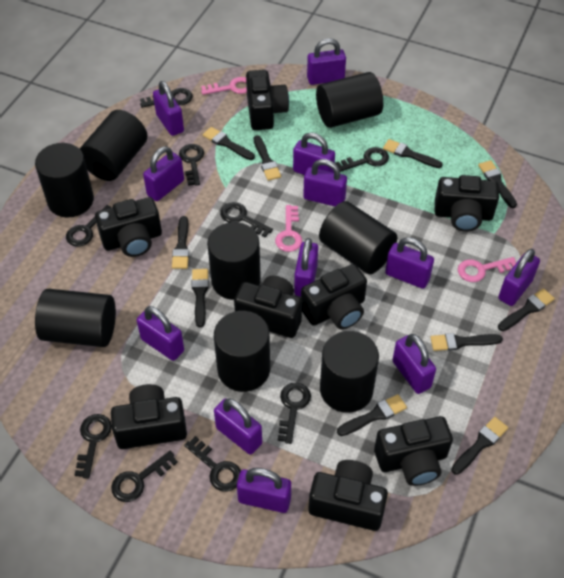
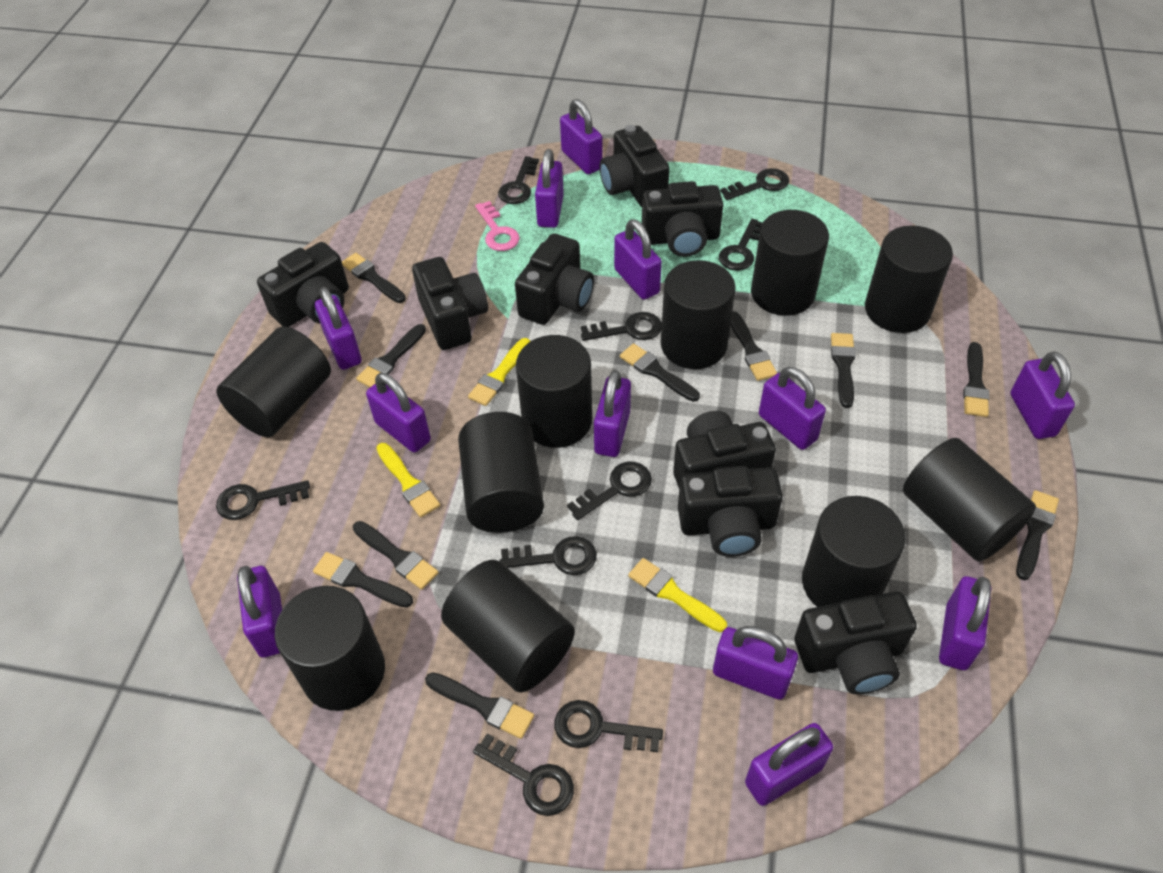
black cylinder: [35,143,94,217] [35,289,116,347] [80,110,147,181] [207,222,261,300] [214,311,270,392] [316,72,383,128] [319,201,397,274] [320,331,379,413] = 8 -> [216,326,331,437] [275,586,385,711] [441,560,575,693] [458,412,544,533] [516,335,592,448] [661,260,736,369] [751,210,829,316] [802,496,905,607] [865,226,953,333] [903,438,1036,561] = 10
pink key: [201,77,247,95] [275,205,302,252] [458,257,516,282] = 3 -> [475,201,520,251] = 1
yellow brush: none = 0 -> [377,443,440,518] [468,338,530,406] [628,558,727,632] = 3

